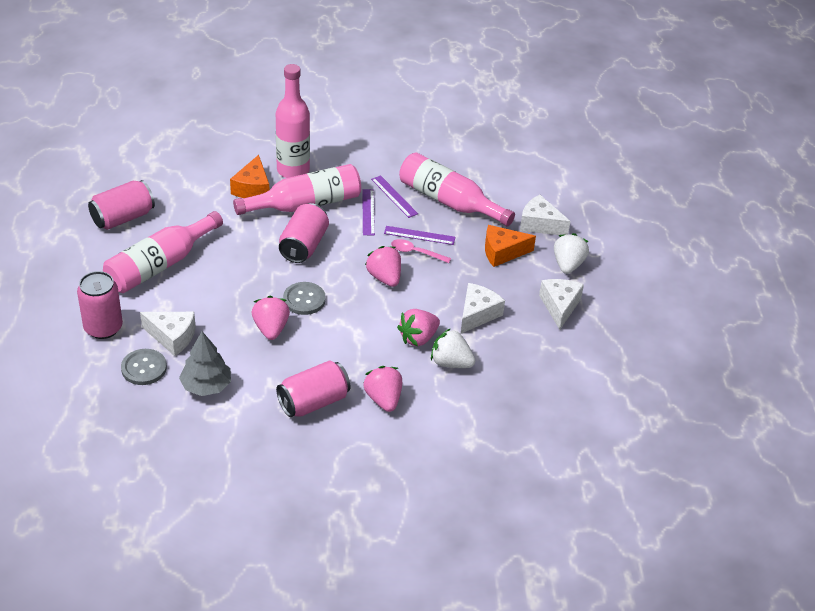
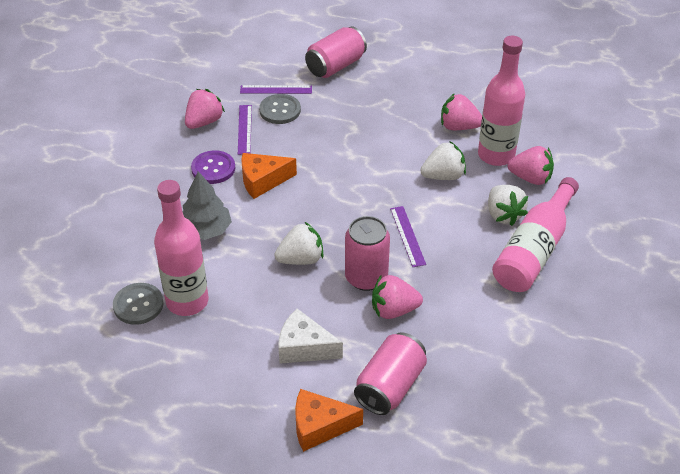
pink bottle: [103,211,223,293] [233,164,361,215] [276,64,310,178] [399,152,515,226] = 4 -> [154,180,209,316] [478,36,525,166] [492,177,579,292] = 3
pink can: [77,271,123,339] [88,180,155,230] [276,360,351,417] [279,203,329,263] = 4 -> [305,26,367,78] [345,216,390,291] [354,332,427,415] = 3
pink spoon: [391,239,451,263] = 1 -> none = 0
purple button: none = 0 -> [191,150,235,184] = 1
white cheese: [140,312,196,356] [461,283,505,334] [520,195,571,235] [539,279,584,330] = 4 -> [278,309,343,364] = 1
white strawberry: [431,328,476,368] [554,233,589,274] = 2 -> [275,222,324,265] [420,141,466,180] [488,185,528,226] = 3

